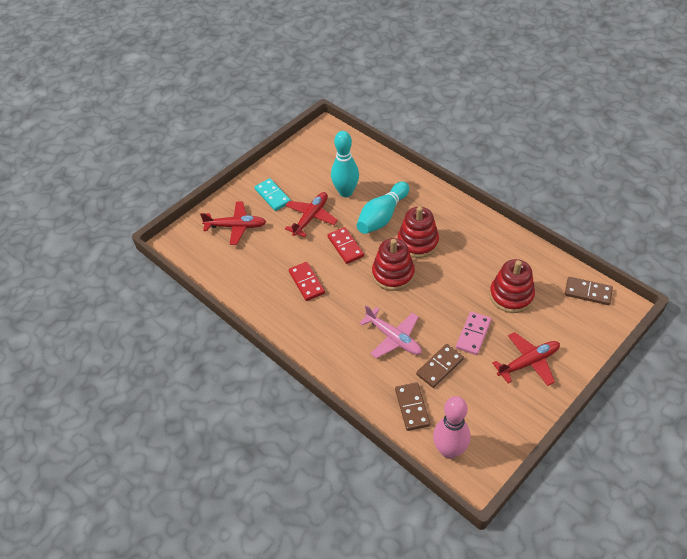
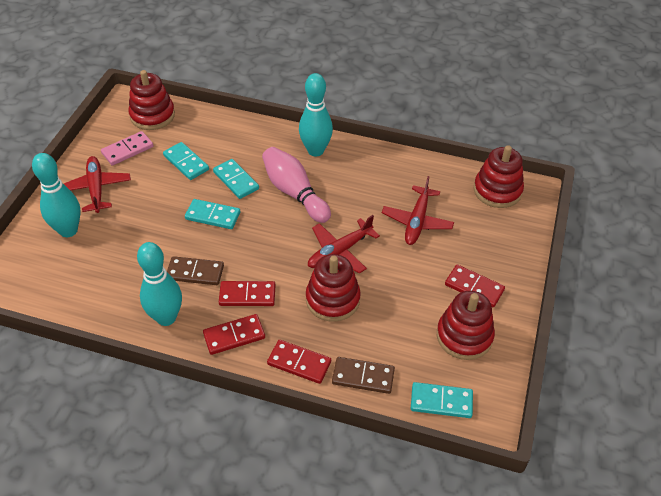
brown domino: [395,382,430,431] [416,344,464,388] [565,277,613,305] = 3 -> [167,256,224,285] [332,357,395,394] = 2
pink plane: [360,305,422,359] = 1 -> none = 0
red domino: [289,262,325,301] [327,227,364,264] = 2 -> [203,314,265,355] [219,281,275,306] [267,340,331,384] [445,265,505,307] = 4
red stacking toy: [372,238,415,291] [398,206,439,258] [490,259,535,313] = 3 -> [128,70,175,130] [306,254,361,322] [437,291,495,360] [474,145,524,208] = 4
turquoise bowling pin: [331,131,359,197] [356,182,409,234] = 2 -> [32,153,81,237] [137,242,182,326] [299,73,333,157] = 3
turquoise domino: [255,178,291,211] = 1 -> [163,142,209,180] [185,199,240,229] [213,159,259,199] [411,382,473,418] = 4

